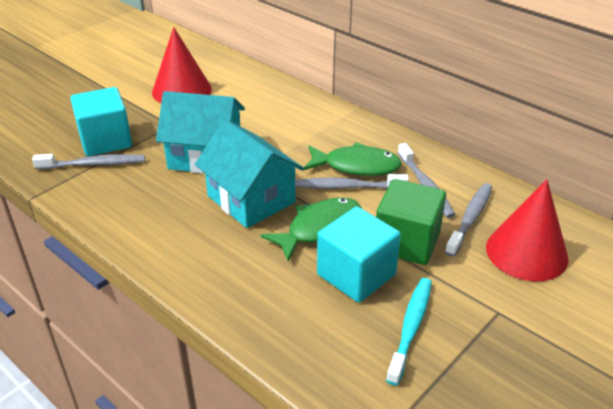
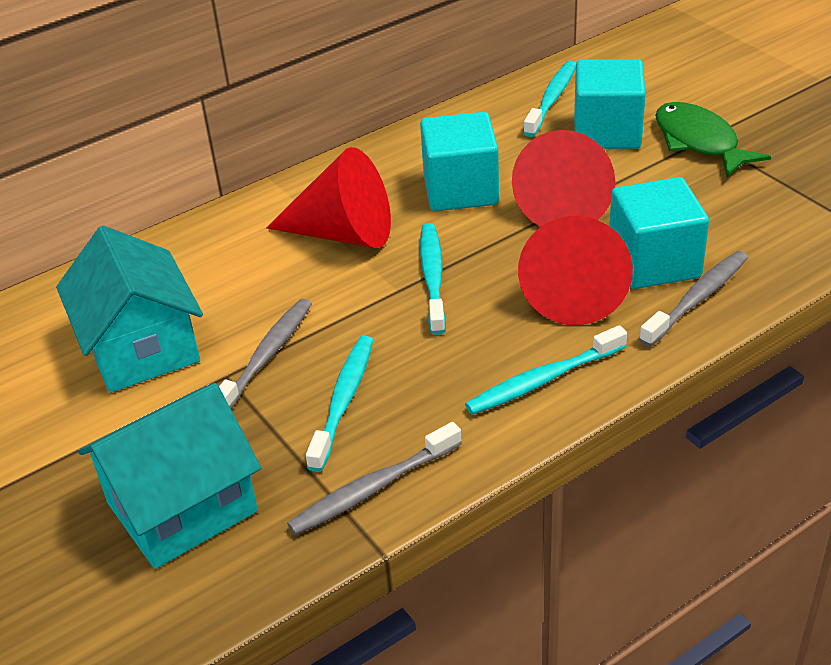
green cube: [376,179,446,265] = 1 -> none = 0
green fish: [261,197,362,261] [304,142,402,176] = 2 -> [655,102,771,177] = 1
grey toothbrush: [32,154,145,169] [295,174,409,189] [398,143,456,218] [445,183,492,257] = 4 -> [219,299,312,409] [287,422,462,535] [639,251,748,347] = 3
red cone: [152,27,212,103] [486,179,568,282] = 2 -> [266,147,391,248] [512,130,615,227] [518,216,633,325] = 3
turquoise cube: [70,87,132,156] [317,207,401,302] = 2 -> [420,112,499,211] [574,59,646,149] [610,177,709,289] = 3
turquoise toothbrush: [386,278,432,386] = 1 -> [306,336,373,472] [420,223,446,335] [465,325,627,415] [524,61,576,137] = 4

